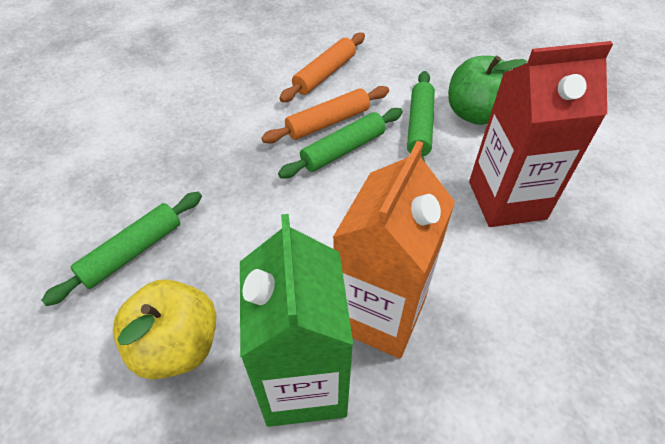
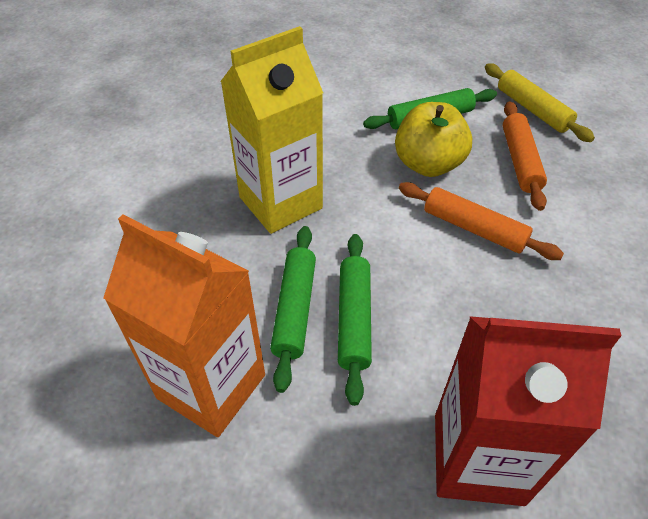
green apple: [448,56,527,125] = 1 -> none = 0
green carton: [240,214,353,427] = 1 -> none = 0
yellow carton: none = 0 -> [220,26,323,234] = 1
yellow rolling pin: none = 0 -> [485,63,595,142] = 1

